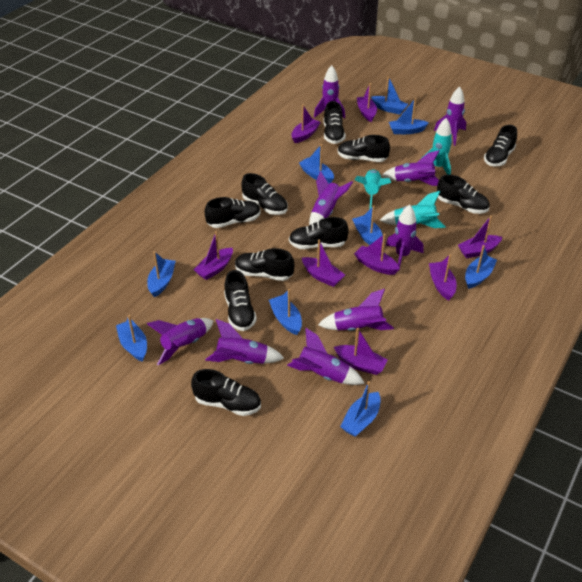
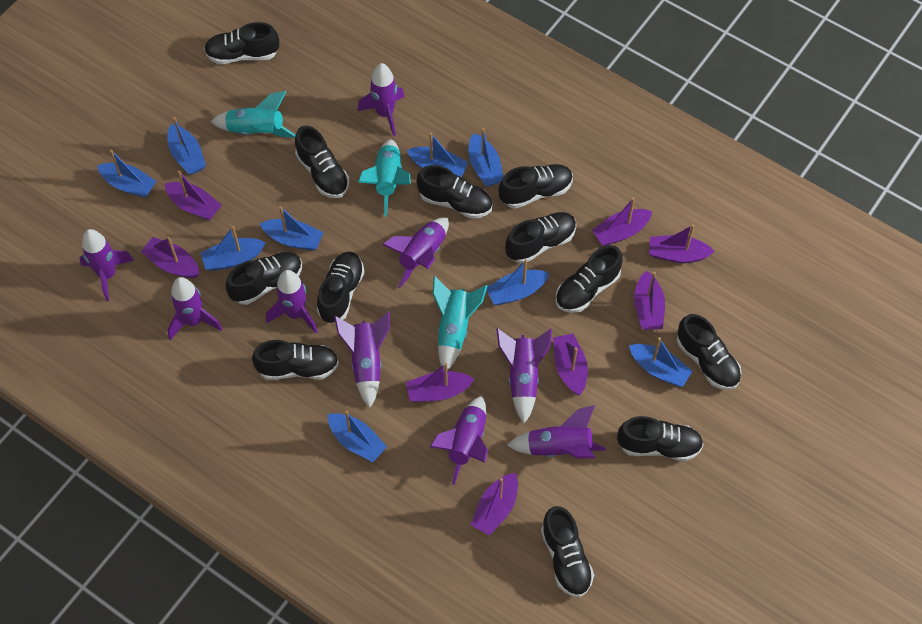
black shoe: [191,369,261,416] [205,197,261,228] [224,270,257,331] [235,248,294,281] [241,173,288,215] [289,217,349,249] [324,101,346,144] [338,135,390,162] [437,175,490,214] [484,125,517,166] = 10 -> [204,22,279,64] [226,252,302,305] [252,340,339,380] [295,126,349,198] [317,252,365,323] [417,165,492,219] [498,164,573,209] [505,212,576,263] [541,506,594,597] [555,245,623,313] [617,416,704,461] [677,314,741,390] = 12

